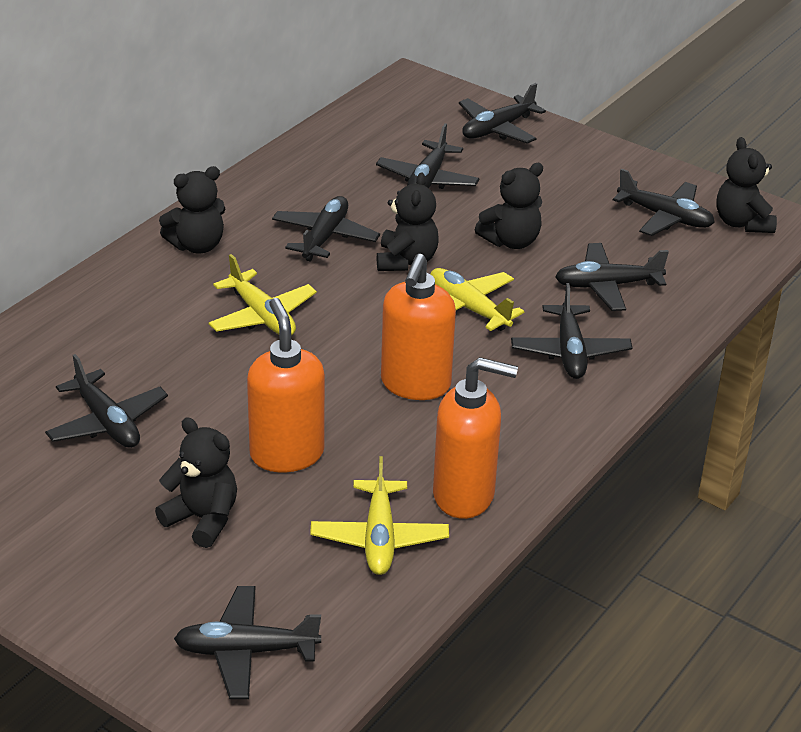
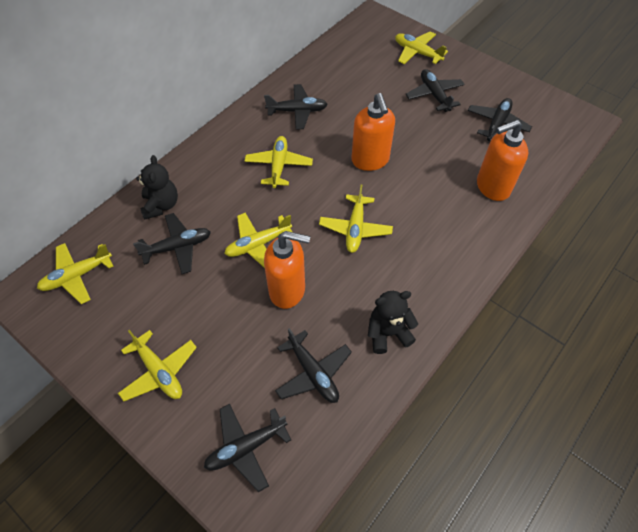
black plane: [45,354,168,448] [174,586,321,699] [272,196,380,262] [376,123,480,189] [459,83,546,144] [511,283,632,379] [555,243,669,311] [613,169,715,236] = 8 -> [133,213,211,274] [204,404,291,492] [264,84,328,130] [275,328,352,403] [405,69,465,112] [468,98,532,141] = 6
black teddy bear: [155,417,237,548] [159,166,225,253] [377,172,439,271] [475,163,543,249] [716,137,777,233] = 5 -> [136,155,178,220] [368,291,418,354] = 2
yellow plane: [208,254,317,336] [310,456,449,575] [430,268,525,331] = 3 -> [37,243,114,304] [118,330,197,401] [224,213,292,268] [244,136,313,188] [319,184,393,253] [395,31,448,64] = 6

